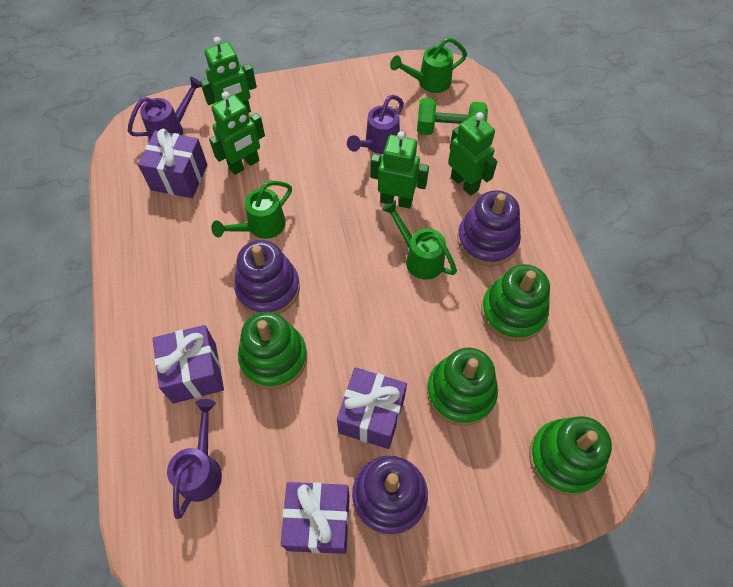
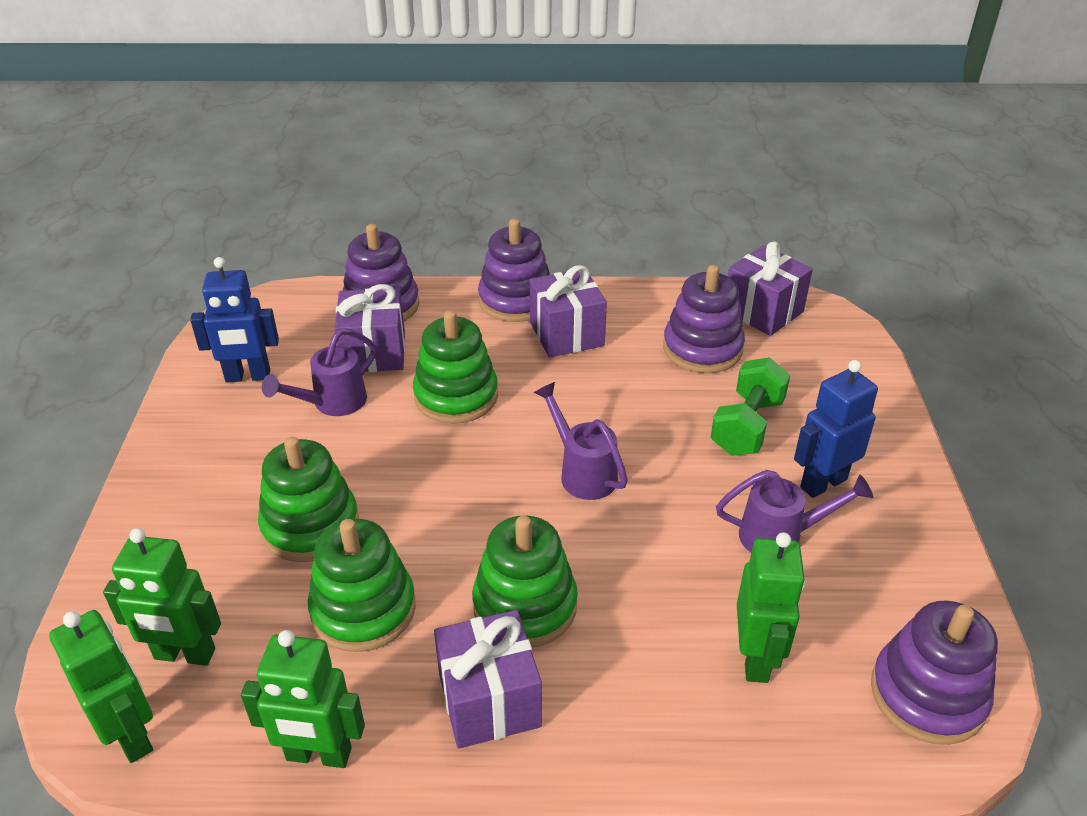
blue robot: none = 0 -> [190,257,279,383] [794,360,878,498] = 2
green watering can: [211,181,292,239] [382,201,457,279] [390,37,467,93] = 3 -> none = 0
purple stacking toy: [234,240,300,315] [352,456,428,536] [457,190,521,266] = 3 -> [343,224,419,321] [478,219,550,322] [663,265,745,373] [871,601,998,745] = 4

